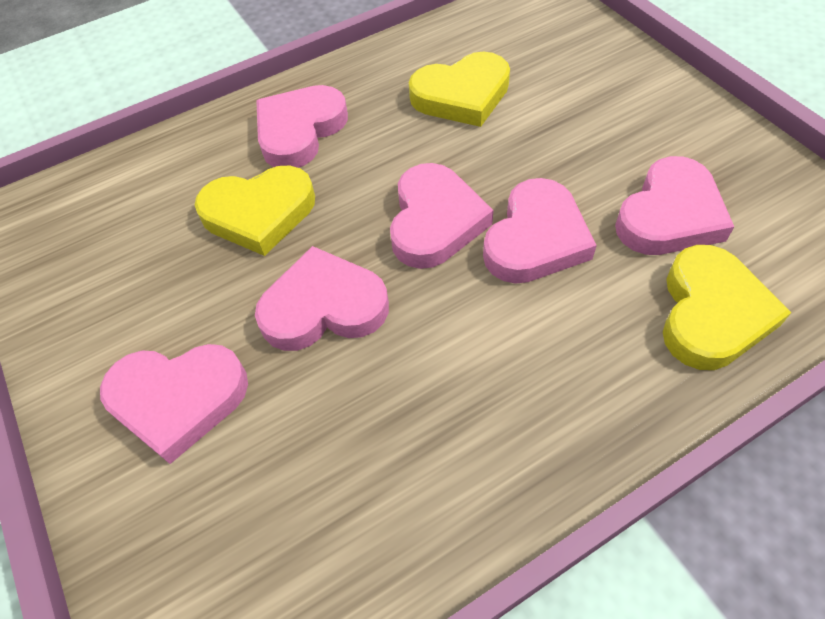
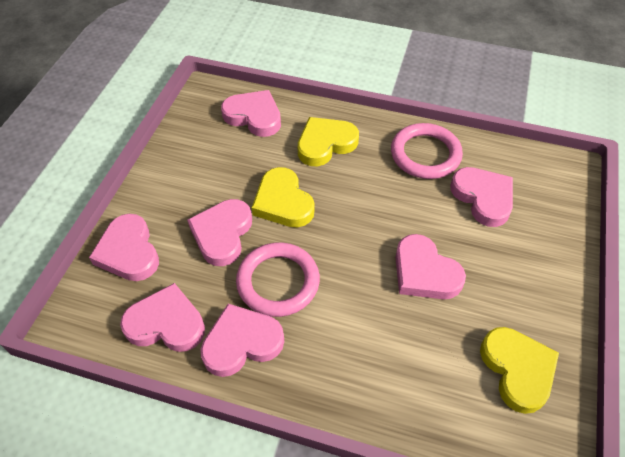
pink heart: [100,344,248,464] [255,246,389,351] [256,85,348,168] [390,163,493,269] [483,178,597,284] [615,156,734,255] = 6 -> [89,214,159,281] [120,283,205,352] [187,199,252,266] [200,304,284,377] [221,90,281,137] [395,234,466,299] [450,167,513,227] = 7
pink ring: none = 0 -> [236,243,320,317] [391,123,463,179] = 2

